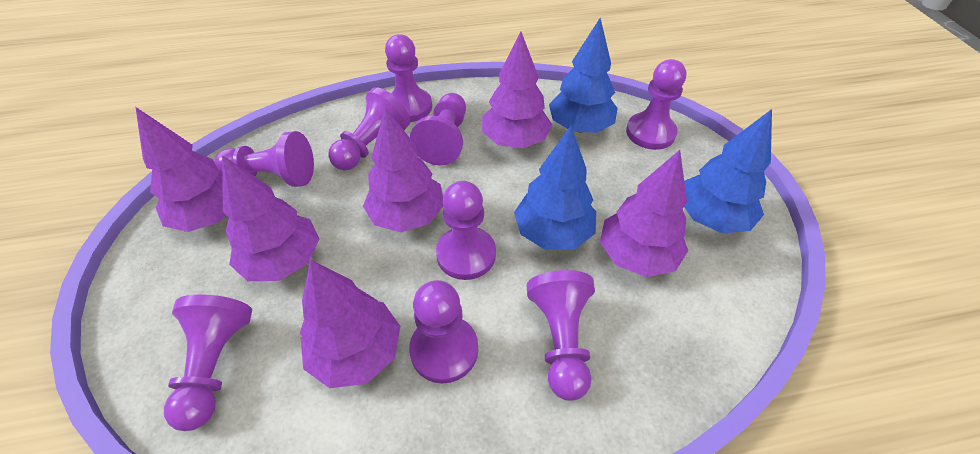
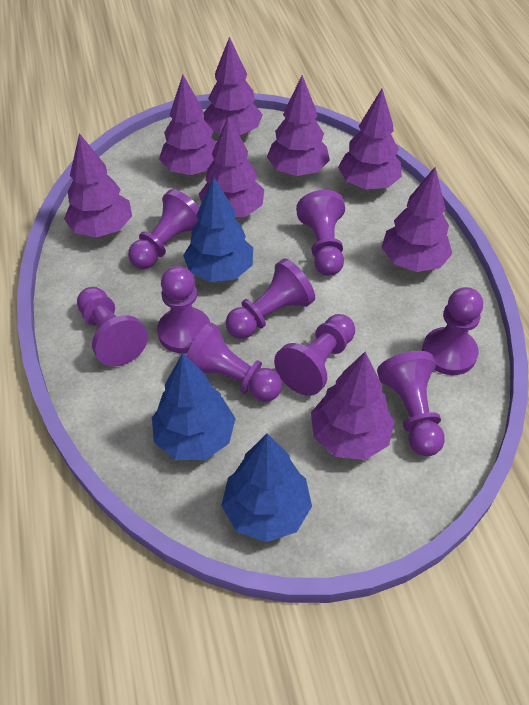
purple tree: [136,107,226,232] [222,155,319,281] [300,259,400,388] [363,107,444,232] [482,31,552,148] [600,150,688,277] = 6 -> [64,133,132,238] [159,75,217,175] [199,116,264,217] [203,37,263,135] [267,75,330,176] [311,352,395,460] [338,89,402,189] [382,167,452,272] = 8

